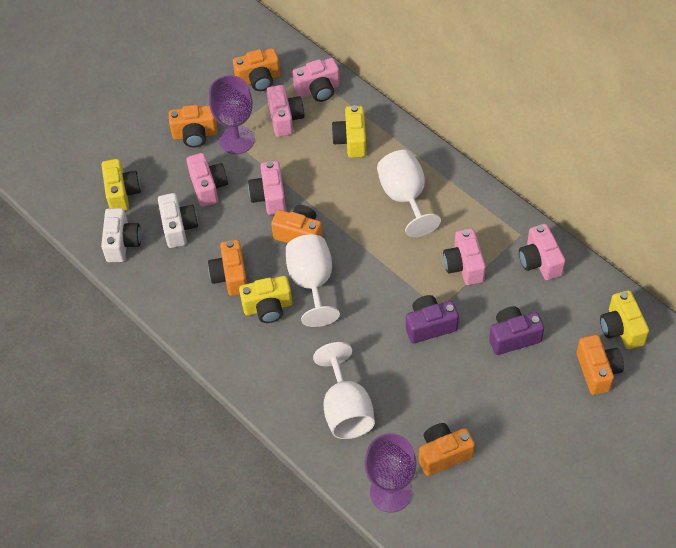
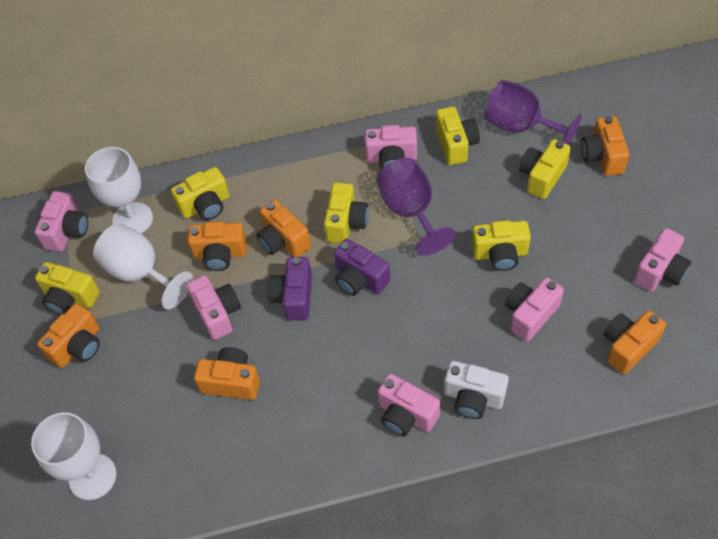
white camera: [101,208,141,262] [158,193,198,248] = 2 -> [444,361,509,419] = 1
yellow camera: [102,159,141,211] [239,276,292,323] [331,105,366,158] [600,290,649,349] = 4 -> [35,262,100,315] [171,167,229,220] [324,182,369,243] [436,106,480,165] [471,220,531,271] [519,139,571,199] = 6

